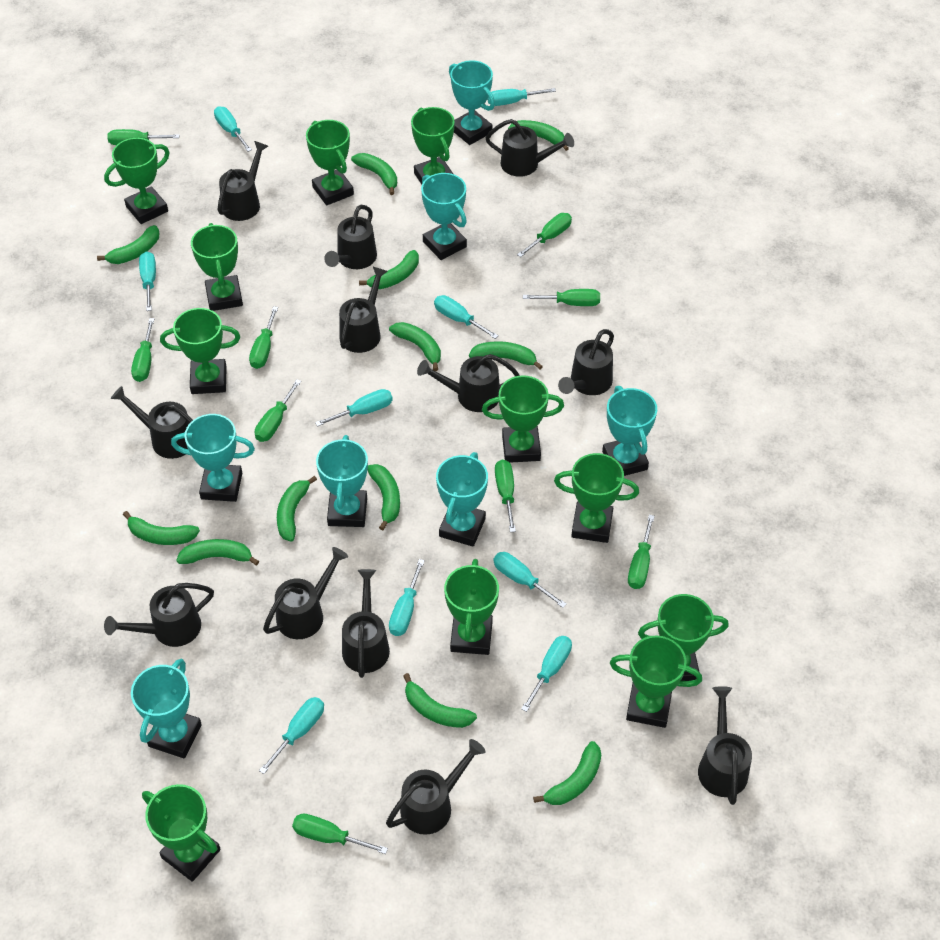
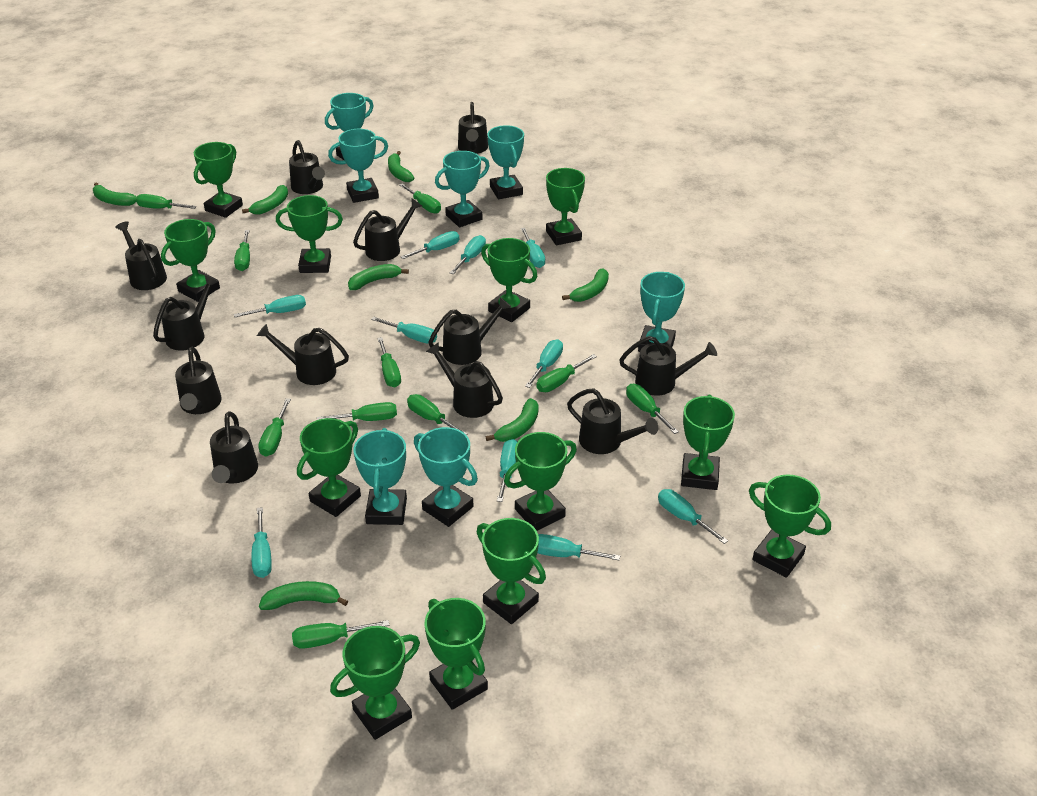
green banana: [97,225,160,264] [123,511,200,545] [177,539,259,566] [277,476,317,541] [351,153,397,195] [359,250,419,289] [368,464,400,530] [389,322,441,371] [403,673,477,728] [469,341,543,369] [508,120,569,151] [533,741,601,805] = 12 -> [93,182,137,206] [242,185,288,215] [259,581,348,610] [348,264,409,290] [388,151,414,182] [486,398,539,442] [562,269,609,302] = 7
green screwdriver: [107,129,179,145] [131,318,154,382] [249,306,278,369] [255,379,301,442] [292,814,388,854] [495,460,516,532] [517,213,572,257] [523,289,600,306] [628,515,655,589] = 9 -> [136,194,197,209] [234,230,250,271] [258,398,291,457] [292,620,389,649] [317,402,397,421] [377,337,401,387] [399,183,441,214] [407,394,468,435] [537,354,597,392] [626,384,679,434] = 10
green trophy: [104,138,170,224] [142,784,221,882] [160,308,240,394] [191,223,243,311] [306,120,354,205] [411,107,455,185] [444,559,499,655] [482,375,564,463] [554,453,639,543] [610,636,702,728] [638,594,729,681] = 11 -> [161,219,220,302] [194,142,243,218] [276,195,343,273] [297,418,361,517] [330,626,420,740] [425,598,488,710] [477,518,546,624] [481,238,537,322] [504,432,577,531] [546,168,585,245] [681,395,735,490] [749,474,831,578] = 12
turquoise screwdriver: [139,252,156,311] [214,106,252,152] [259,697,324,774] [315,389,393,427] [389,559,425,636] [434,295,499,339] [488,88,556,106] [494,552,567,608] [521,636,572,712] = 9 -> [234,295,306,317] [252,507,272,578] [371,317,437,344] [401,231,459,259] [450,235,486,274] [497,439,518,502] [521,228,545,268] [525,339,563,388] [537,534,620,560] [658,489,728,544] = 10

